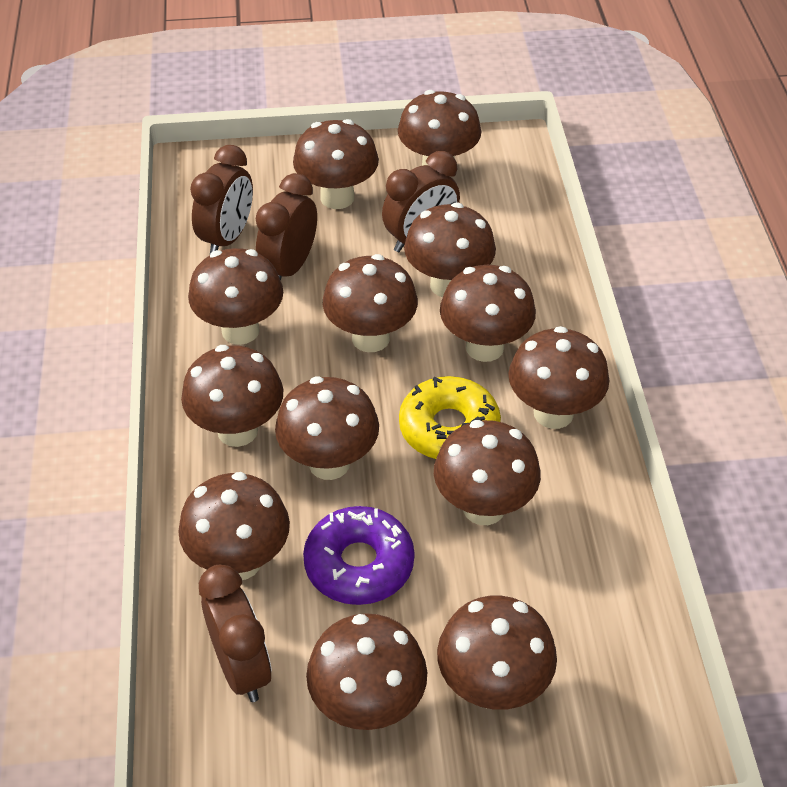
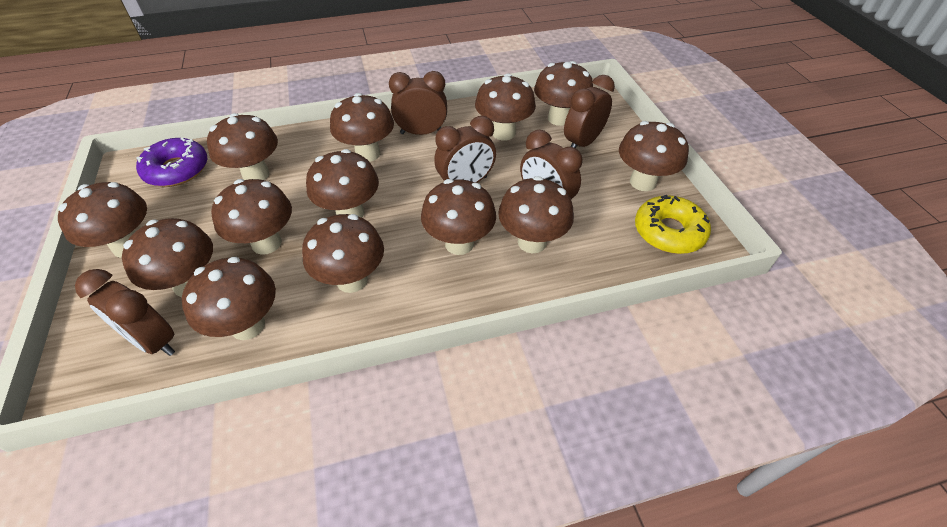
brown clock: [190,145,253,253] [199,565,272,702] [256,173,317,281] [382,151,460,252] = 4 -> [75,269,175,356] [389,71,447,135] [434,116,496,183] [520,130,582,199] [564,75,615,148] = 5

